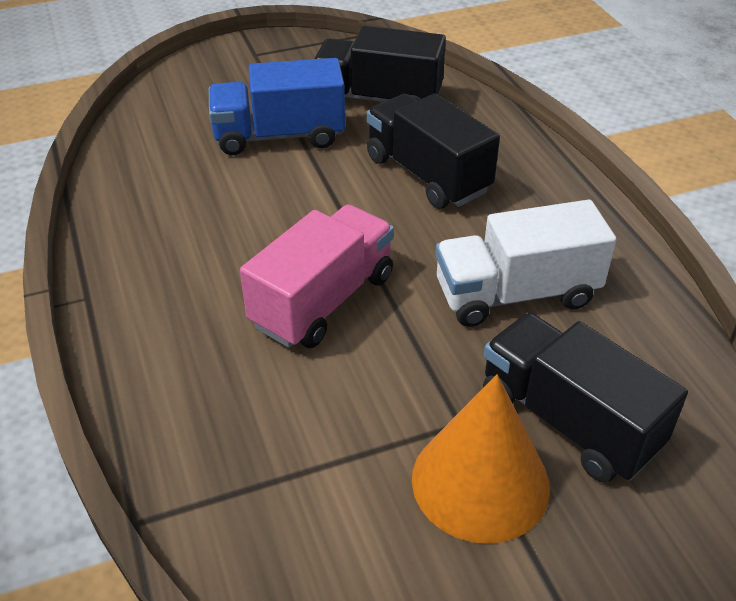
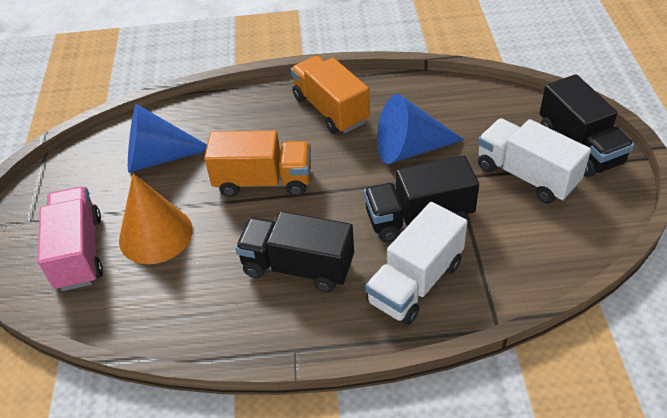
blue cone: none = 0 -> [128,104,207,173] [377,94,464,164] = 2
blue truck: [209,58,345,155] = 1 -> none = 0
orange truck: none = 0 -> [204,130,311,197] [291,56,370,134] = 2
white truck: [435,200,616,327] = 1 -> [365,202,468,325] [478,118,591,204] = 2

